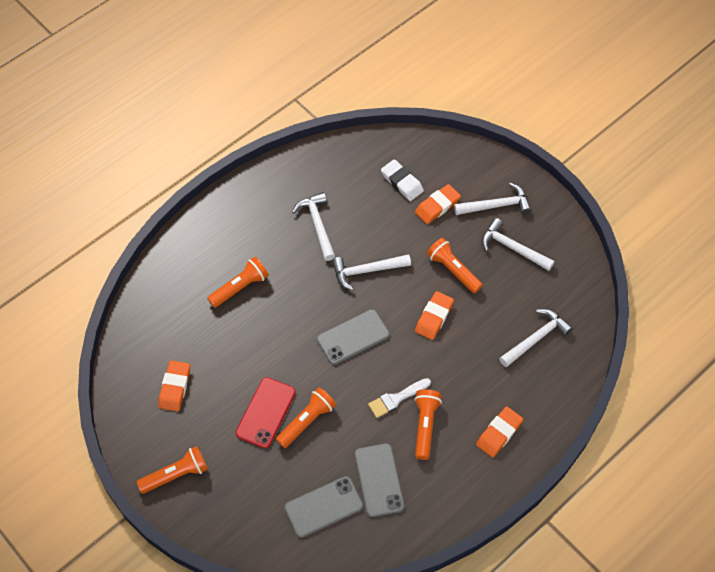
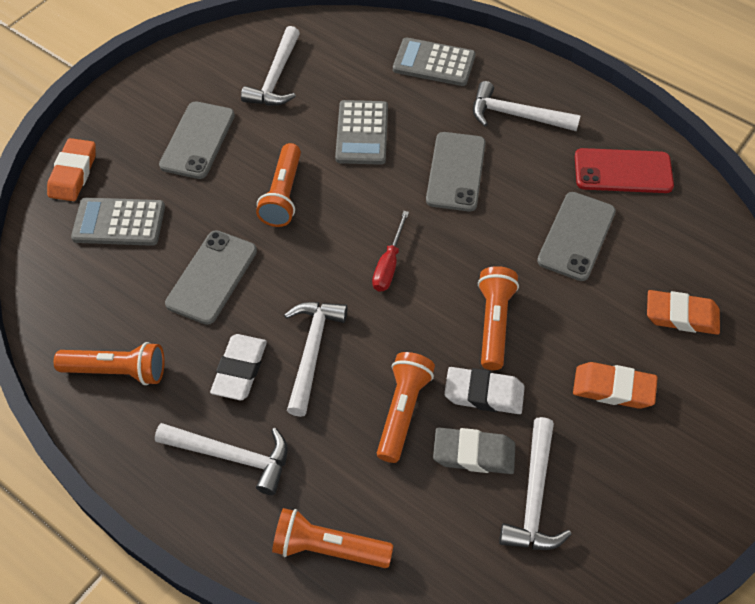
grey calculator: none = 0 -> [71,198,165,246] [335,100,388,165] [393,37,476,86] = 3
grey eraser: none = 0 -> [433,427,515,474] = 1
grey phone: [284,476,363,538] [317,309,390,365] [355,443,405,517] = 3 -> [159,101,235,179] [165,230,257,325] [426,132,486,211] [537,192,616,281] = 4
orange eraser: [158,360,190,411] [415,184,461,224] [415,291,454,340] [476,407,523,458] = 4 -> [47,138,96,201] [573,362,658,409] [647,290,720,335] = 3
red screwdriver: none = 0 -> [372,211,409,292] = 1
white brush: [368,378,431,418] = 1 -> none = 0
white eraser: [381,159,424,201] = 1 -> [210,334,267,400] [444,367,525,414] = 2

